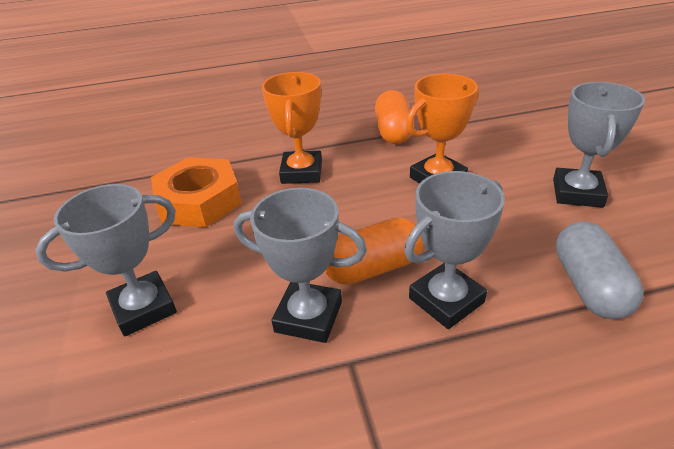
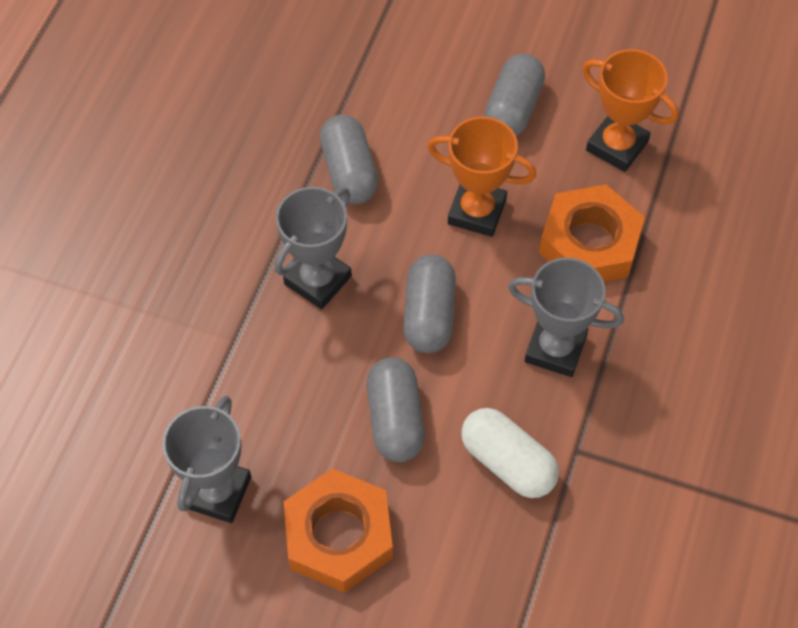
grey capsule: [556,221,644,319] = 1 -> [320,115,379,204] [367,357,425,462] [403,254,456,353] [484,54,545,136] = 4
grey trophy: [35,184,177,336] [234,188,367,343] [404,171,505,329] [553,82,645,208] = 4 -> [162,396,251,523] [274,187,352,309] [508,258,624,377] = 3
orange capsule: [325,217,423,285] [375,90,414,144] = 2 -> none = 0
orange nut: [151,157,242,227] = 1 -> [284,469,393,593] [539,184,645,281] = 2
white capsule: none = 0 -> [461,408,559,498] = 1

